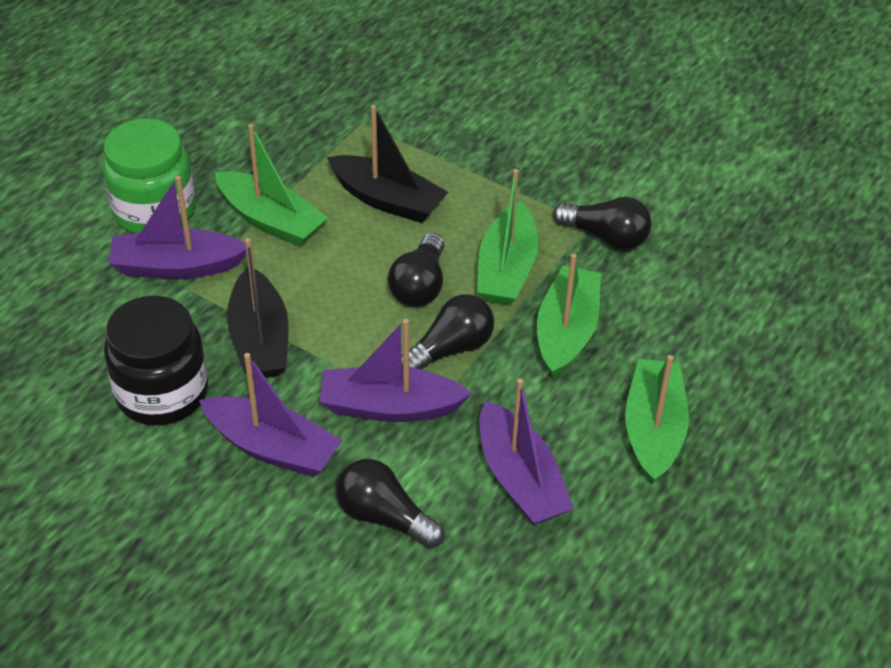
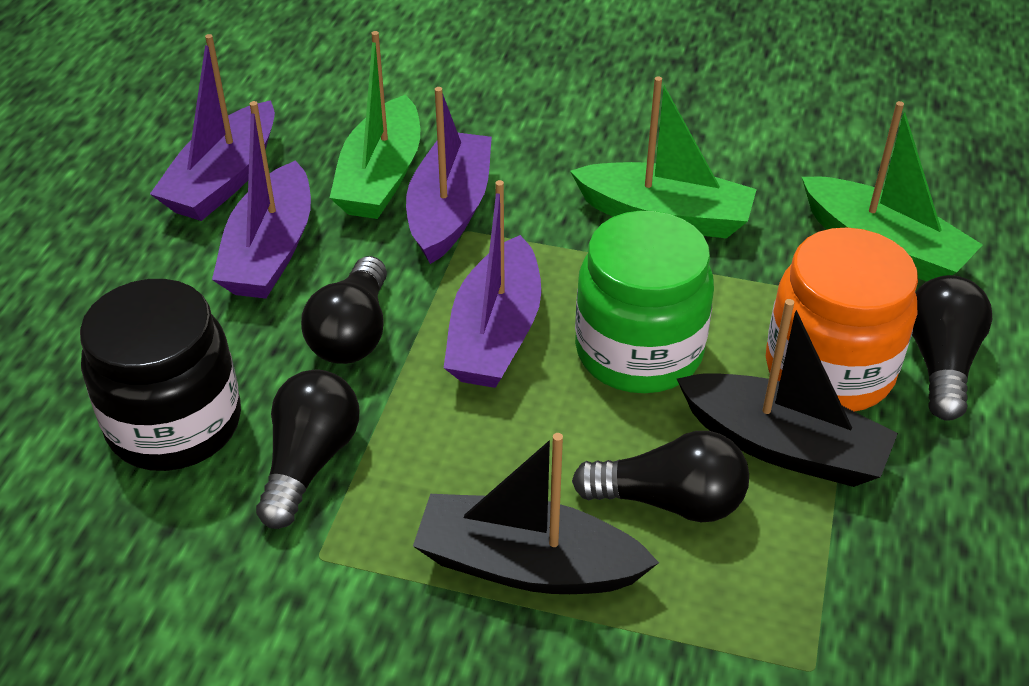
green boat: [215,124,328,247] [477,169,538,306] [537,253,601,379] [625,355,689,485] = 4 -> [330,31,420,219] [570,76,757,238] [802,101,983,282] = 3
orange jar: none = 0 -> [766,227,918,412] = 1

